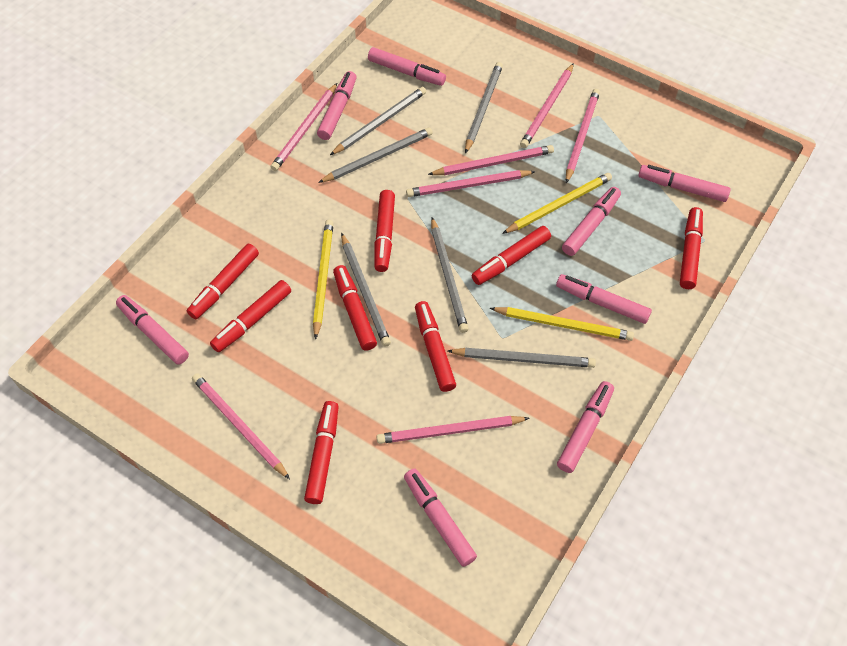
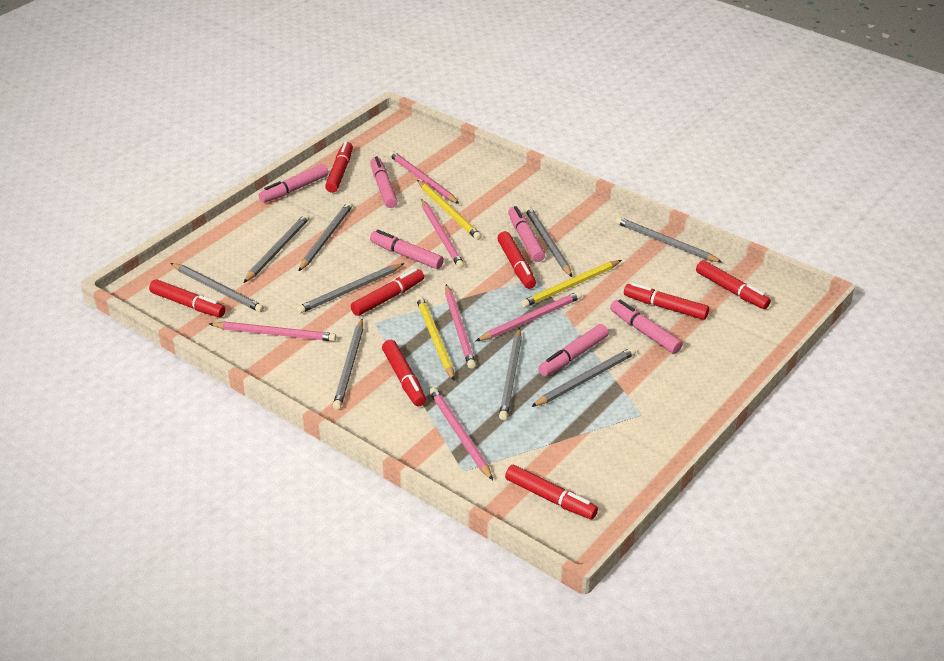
grey pencil: [318,128,433,183] [330,87,426,155] [341,233,391,347] [431,217,468,333] [448,348,596,368] [465,62,503,154] = 6 -> [171,263,264,312] [243,214,310,283] [297,263,405,314] [299,202,353,271] [333,319,363,410] [499,328,522,420] [525,206,572,277] [531,347,636,407] [615,217,723,263] = 9
pink marker: [116,295,189,365] [317,71,357,140] [368,47,446,86] [404,468,477,567] [556,274,652,324] [557,381,614,473] [562,187,621,256] [638,165,731,202] = 8 -> [259,164,328,203] [370,156,398,208] [370,230,444,269] [508,206,545,262] [538,324,609,376] [610,300,683,354] = 6
pink pencil: [192,373,290,479] [271,83,337,171] [376,416,529,444] [406,170,536,197] [428,145,554,175] [520,63,574,148] [566,89,600,183] = 7 -> [209,322,336,341] [389,151,459,204] [421,199,464,269] [429,387,493,480] [445,284,476,369] [476,291,582,341] = 6

